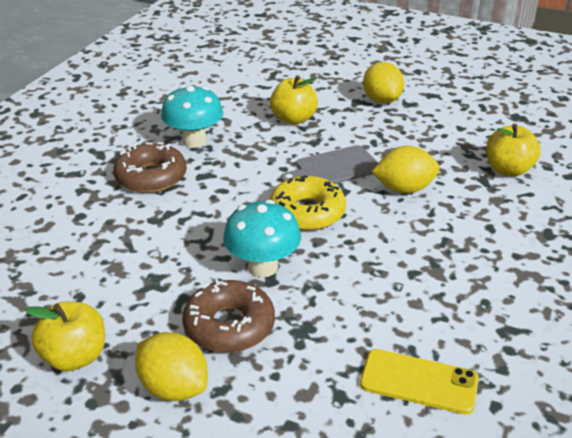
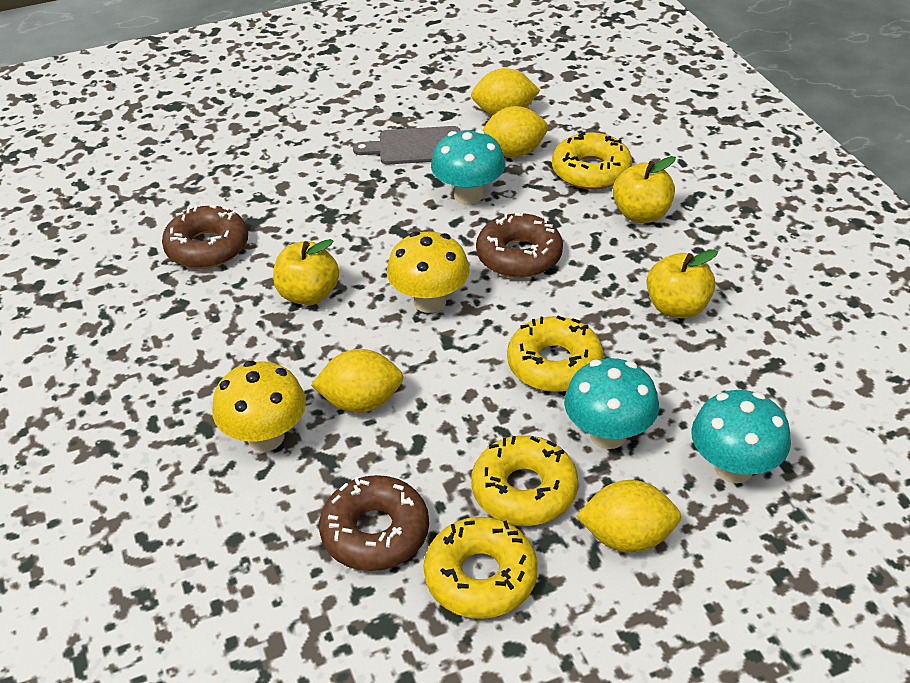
brown donut: [113,142,187,193] [182,279,275,353] = 2 -> [162,204,248,269] [319,475,429,571] [476,213,563,278] = 3
turquoise mushroom: [161,85,223,148] [223,200,301,277] = 2 -> [431,129,505,204] [564,358,659,449] [691,390,791,483] = 3
yellow donut: [269,175,346,231] = 1 -> [423,517,538,619] [471,435,578,526] [507,316,604,392] [552,132,632,190] = 4
yellow lemon: [135,332,208,401] [363,62,404,104] [372,146,440,194] = 3 -> [311,349,404,413] [471,68,540,115] [483,106,548,157] [576,480,681,553] = 4
yellow mushroom: none = 0 -> [212,361,306,451] [387,232,470,313] = 2
yellow phone: [360,349,479,415] = 1 -> none = 0

